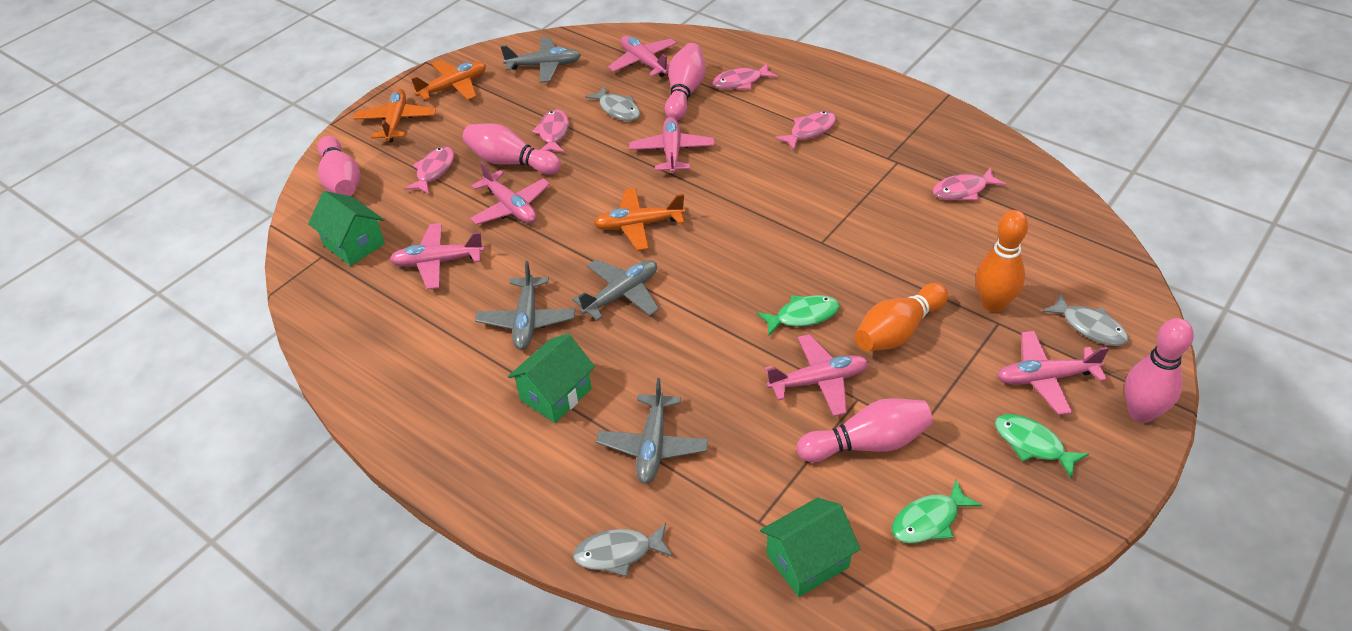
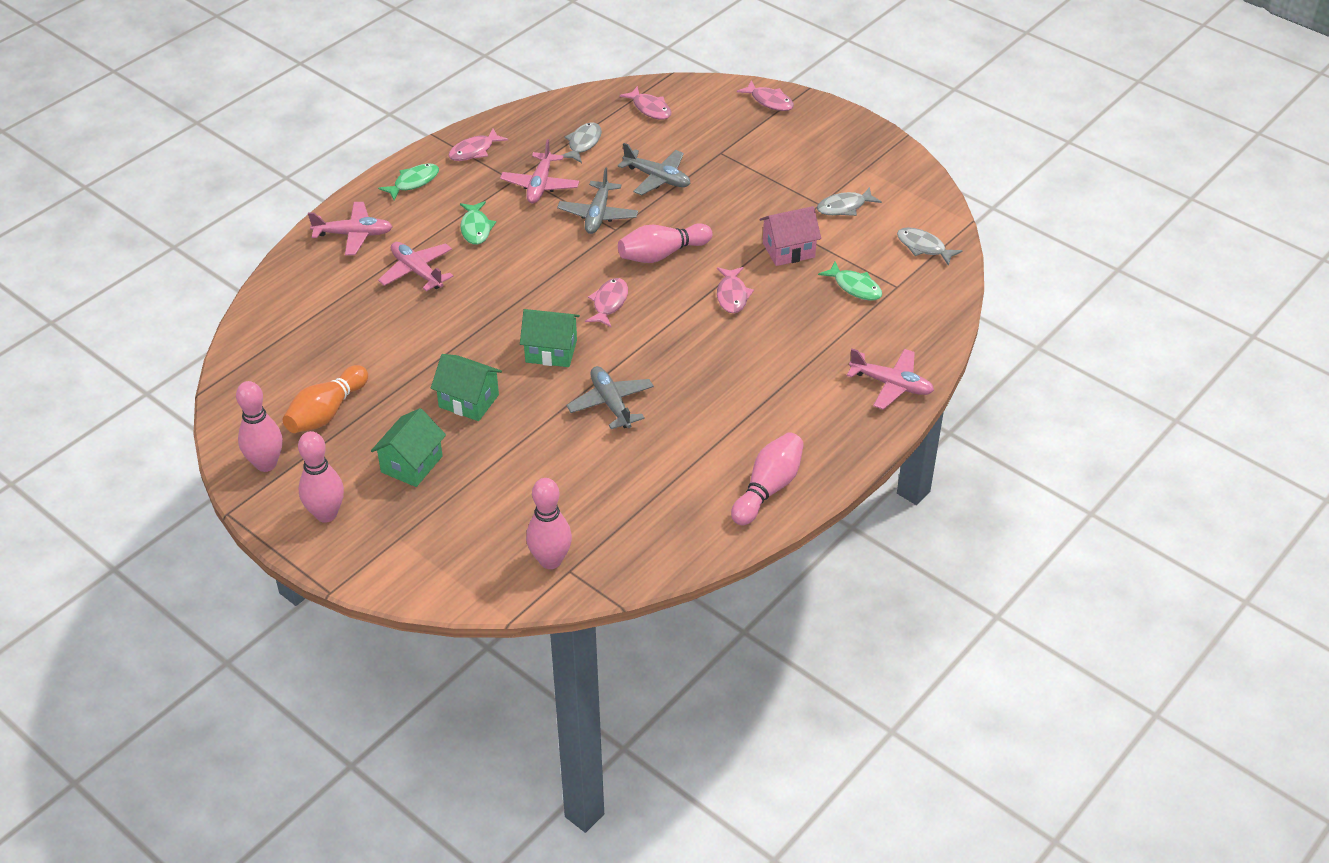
grey plane: [475,261,575,350] [501,37,581,82] [572,259,659,321] [596,378,708,484] = 4 -> [557,167,638,234] [567,366,654,429] [618,143,691,195] = 3
orange bowling pin: [855,283,948,351] [976,210,1028,312] = 2 -> [283,365,368,433] = 1
orange plane: [353,89,436,142] [411,60,486,100] [594,188,685,251] = 3 -> none = 0
pink house: none = 0 -> [760,206,821,266] = 1
pink plane: [390,223,485,290] [470,161,550,225] [608,35,677,77] [629,117,715,174] [765,334,869,416] [997,331,1109,415] = 6 -> [308,202,393,255] [378,242,453,291] [500,139,579,203] [847,349,934,410] = 4

